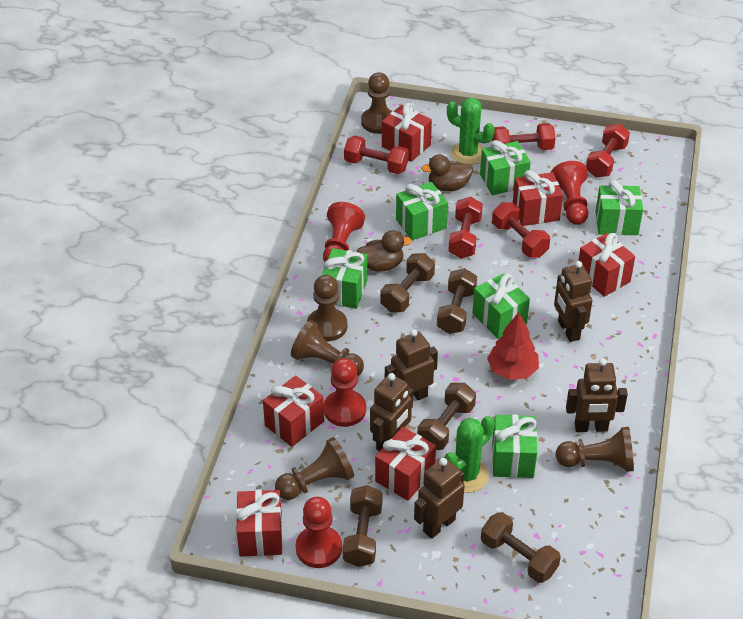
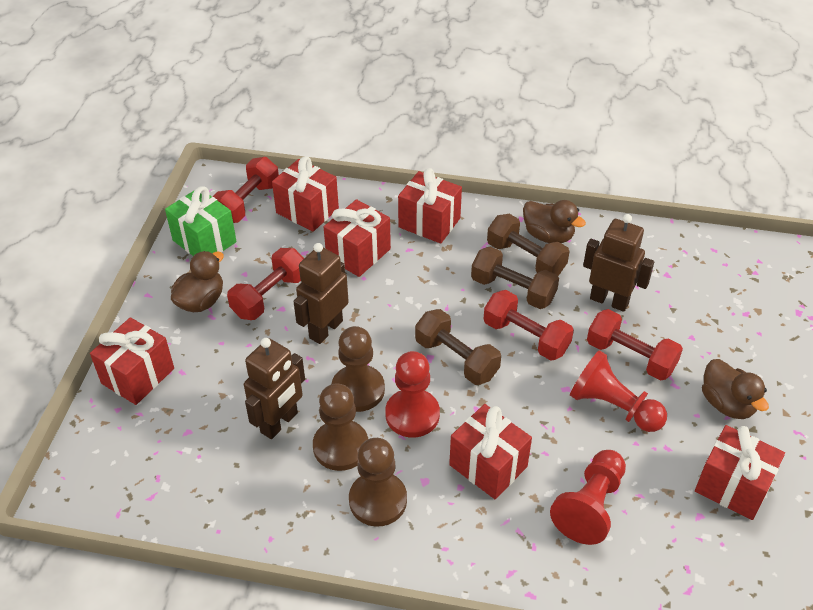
brown duck: [357,230,412,272] [421,154,473,191] = 2 -> [171,251,224,312] [523,200,586,243] [702,359,769,419] = 3
brown dumbbell: [343,485,382,567] [380,253,435,312] [417,383,476,450] [437,268,477,334] [481,512,561,583] = 5 -> [415,309,501,385] [471,247,559,309] [487,214,570,276] = 3
brown pawn: [275,437,354,500] [291,320,364,376] [307,275,347,341] [361,72,392,134] [556,427,634,472] = 5 -> [313,384,368,471] [331,326,385,412] [349,438,407,527] = 3
brown robot: [370,373,413,451] [385,329,438,400] [414,457,465,539] [554,261,593,342] [566,358,628,432] = 5 -> [244,338,305,439] [294,243,349,344] [583,214,654,312] = 3
green cactus: [445,416,495,493] [447,98,495,165] = 2 -> none = 0
green gift: [322,248,367,309] [396,182,448,240] [472,273,530,339] [480,140,531,195] [492,415,537,478] [596,180,643,235] = 6 -> [165,186,237,256] = 1
red dumbbell: [344,136,409,174] [448,196,483,258] [492,123,556,150] [492,202,550,258] [586,124,630,178] = 5 -> [212,157,279,223] [227,248,304,320] [483,290,574,361] [587,309,683,381] = 4
red pawn: [296,497,342,568] [323,202,365,262] [324,358,366,427] [550,161,589,225] = 4 -> [385,351,440,438] [550,450,626,545] [570,350,667,432] = 3
red tree: [487,312,539,380] = 1 -> none = 0

